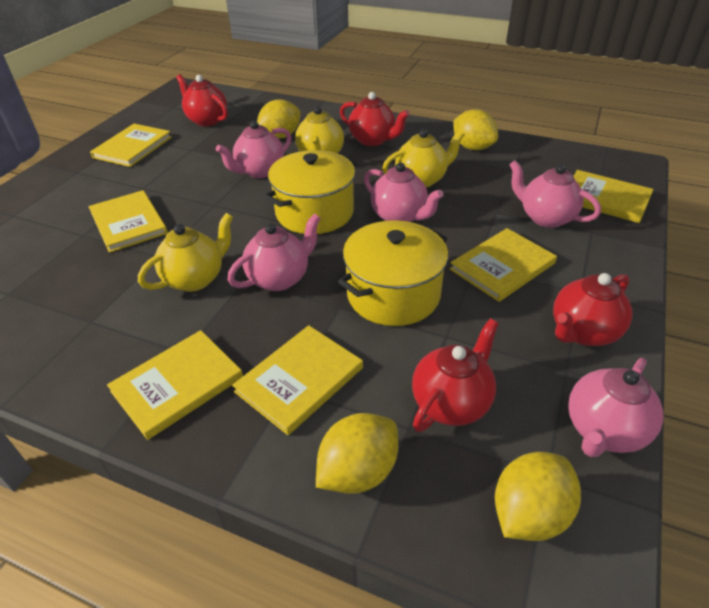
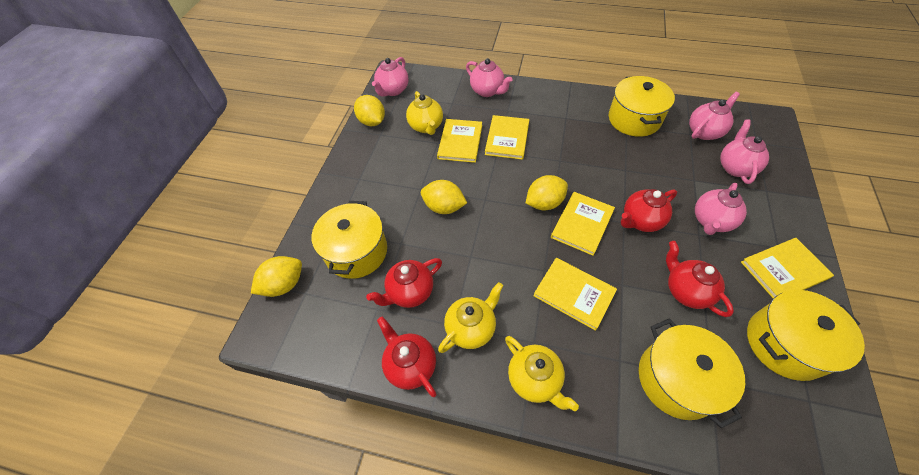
yellow book: [89,190,168,253] [90,124,172,167] [107,330,243,440] [232,325,363,435] [450,228,557,302] [574,170,654,223] = 6 -> [437,119,482,163] [485,115,529,160] [533,258,617,331] [551,192,615,256] [741,238,834,299] = 5
yellow pot: [264,150,357,234] [338,220,448,326] = 2 -> [311,201,387,279] [609,76,675,137] [639,318,745,428] [747,290,865,381] = 4

